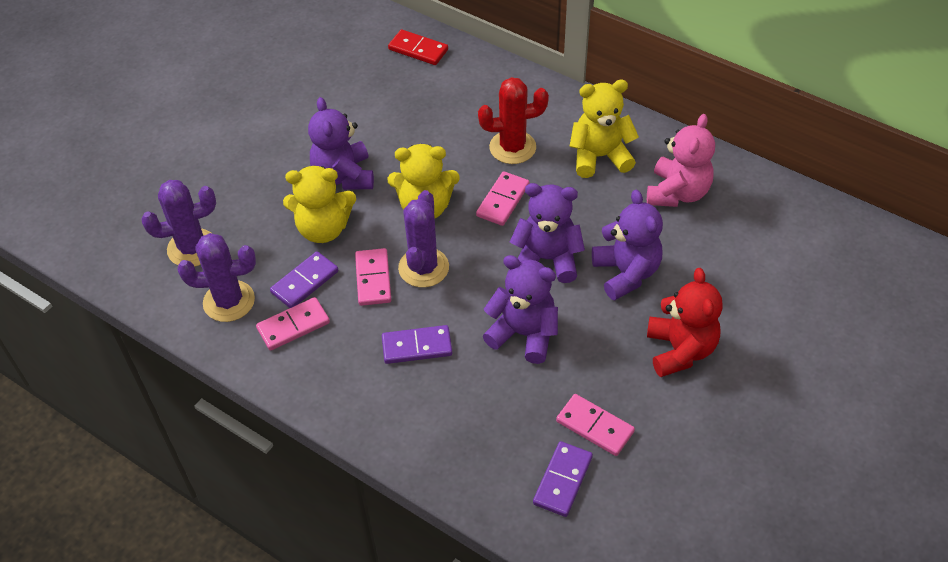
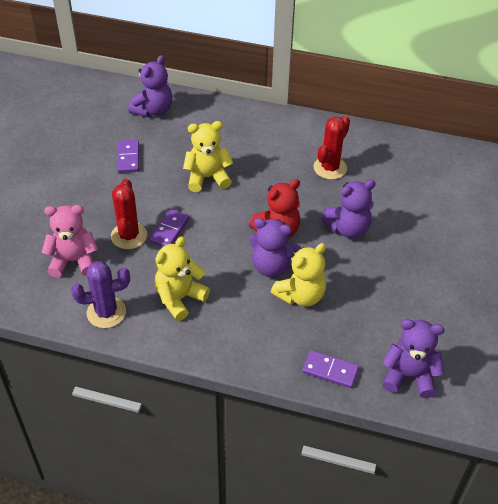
pink domino: [256,297,330,351] [355,248,391,306] [476,171,529,226] [556,394,635,456] = 4 -> none = 0
purple cactus: [141,180,216,267] [178,233,256,322] [398,190,449,287] = 3 -> [71,261,130,328] = 1
red cactus: [478,77,549,164] = 1 -> [111,179,147,249] [314,116,350,180] = 2
red domino: [388,29,448,65] = 1 -> none = 0

